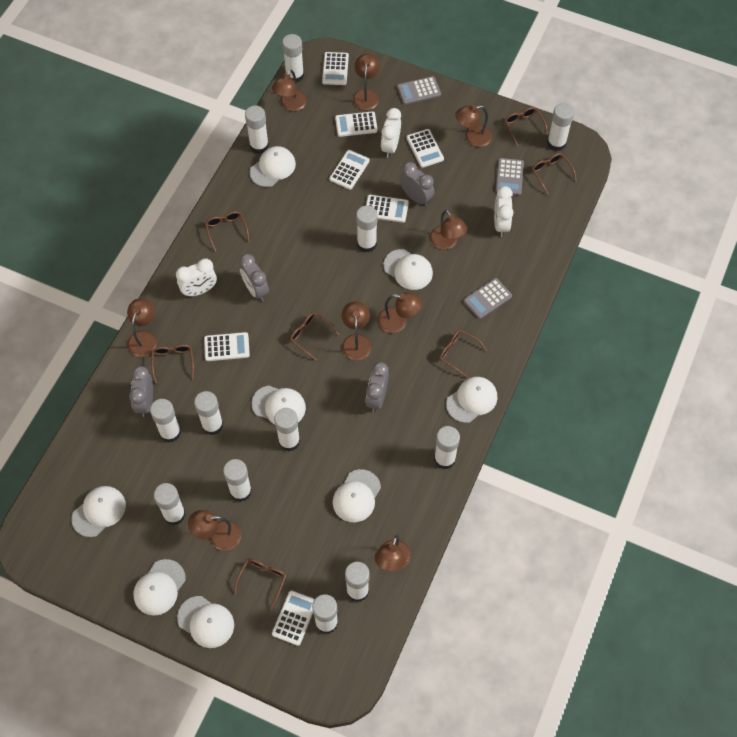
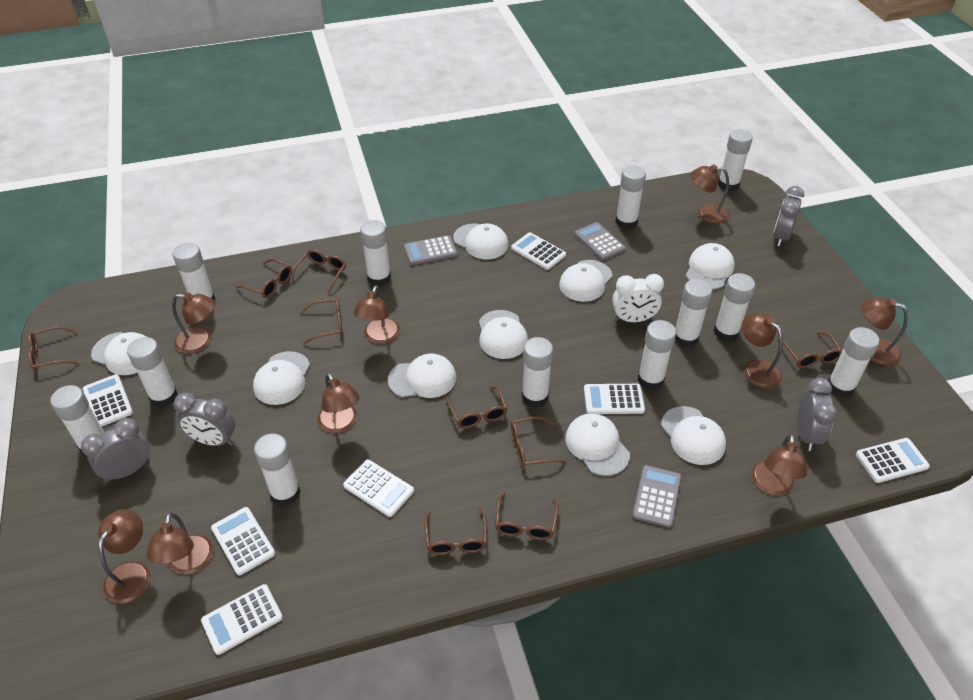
brown glasses: [151,344,194,384] [205,211,250,252] [234,559,286,610] [290,313,339,361] [439,329,486,378] [504,107,548,146] [532,153,577,195] = 7 -> [28,326,79,371] [236,259,292,298] [291,249,346,295] [300,298,343,345] [424,508,487,555] [446,385,507,428] [495,492,558,540] [511,416,567,468] [777,332,842,368] = 9
white cap: [72,486,126,537] [133,559,186,616] [177,596,234,648] [250,146,296,187] [252,385,306,424] [333,469,381,522] [383,249,433,290] [446,377,498,423] = 8 -> [91,332,146,375] [253,351,310,405] [388,354,456,398] [453,223,508,259] [479,310,528,359] [559,260,613,302] [565,414,630,476] [661,406,726,465] [686,243,735,290] = 9
white clock: [176,258,217,297] [381,108,401,158] [494,186,514,237] = 3 -> [612,274,664,322] = 1

